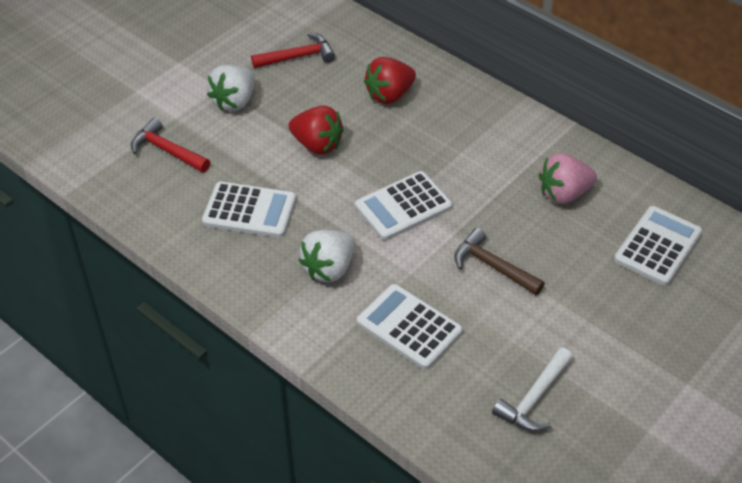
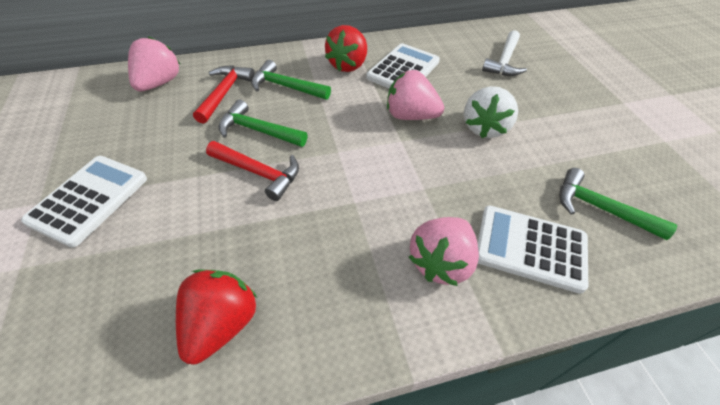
brown hammer: [454,228,545,295] = 1 -> none = 0
green hammer: none = 0 -> [218,100,308,147] [251,60,331,100] [559,168,677,240] = 3
pink strawberry: [539,153,597,204] = 1 -> [128,36,180,91] [387,70,444,120] [408,217,479,286] = 3
white calculator: [202,182,296,238] [355,171,452,240] [357,284,463,370] [614,206,703,286] = 4 -> [21,156,147,247] [366,43,440,89] [477,206,588,294] = 3
white strawberry: [207,65,255,111] [299,230,355,282] = 2 -> [464,86,518,138] = 1

